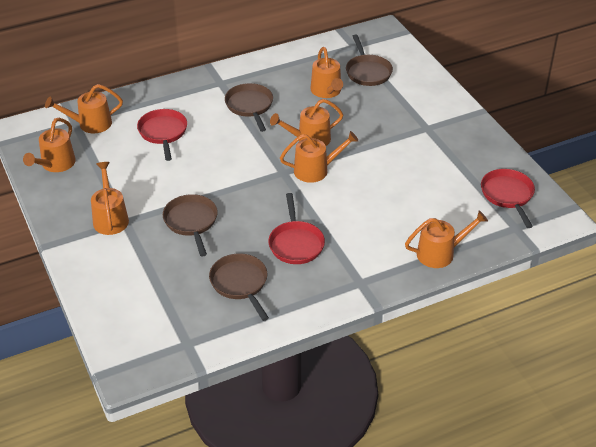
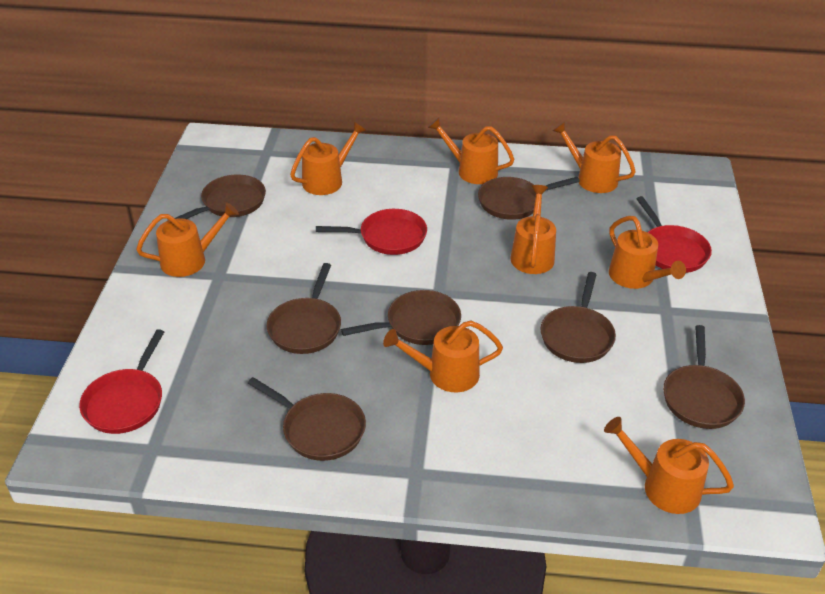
brown pan: [163,194,218,257] [209,254,269,321] [225,83,273,132] [346,34,393,86] = 4 -> [175,175,266,219] [248,377,366,461] [267,263,341,354] [341,290,461,345] [478,177,580,220] [540,272,616,363] [663,325,745,429] = 7
orange watering can: [23,118,76,172] [45,84,123,133] [91,162,129,235] [270,99,343,146] [280,131,358,183] [310,47,343,98] [405,210,488,268] = 7 -> [136,202,239,277] [290,122,366,195] [383,320,503,392] [428,118,514,184] [510,185,556,274] [553,122,636,193] [604,417,734,514] [609,216,686,289] = 8

